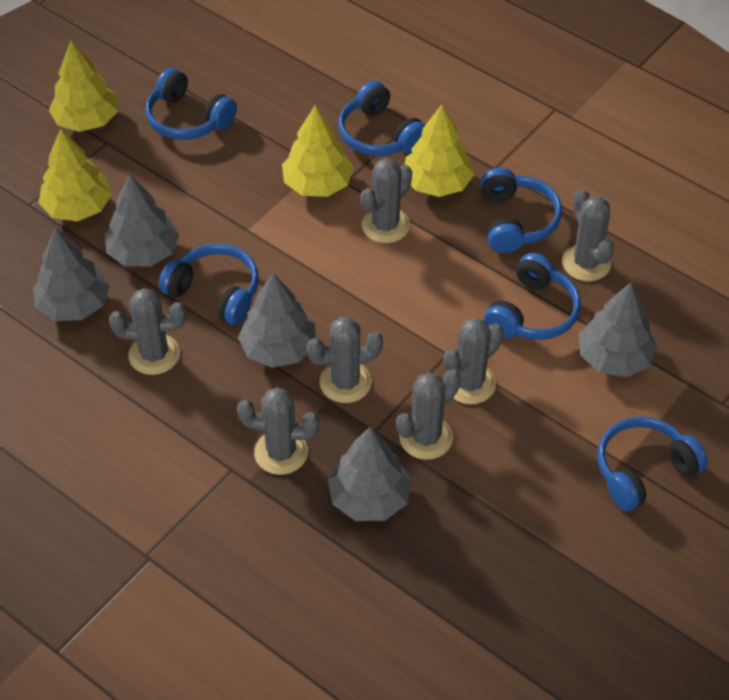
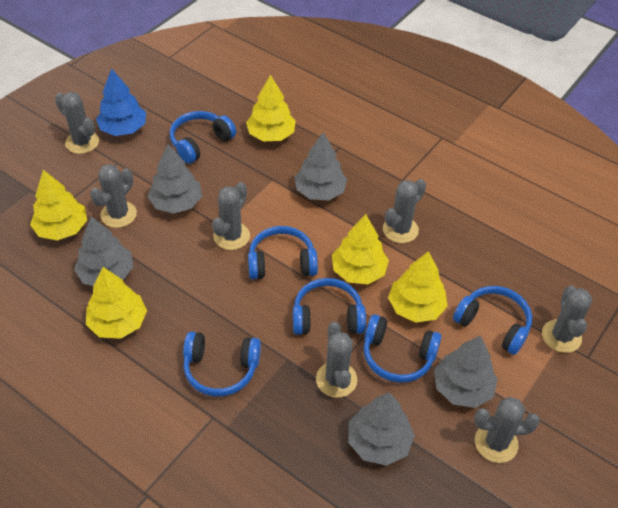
blue tree: none = 0 -> [96,68,146,136] = 1
yellow tree: [38,129,112,221] [49,41,118,132] [282,106,354,197] [405,104,475,197] = 4 -> [30,170,87,241] [86,267,147,339] [246,75,296,141] [332,214,389,284] [388,251,448,323] = 5

